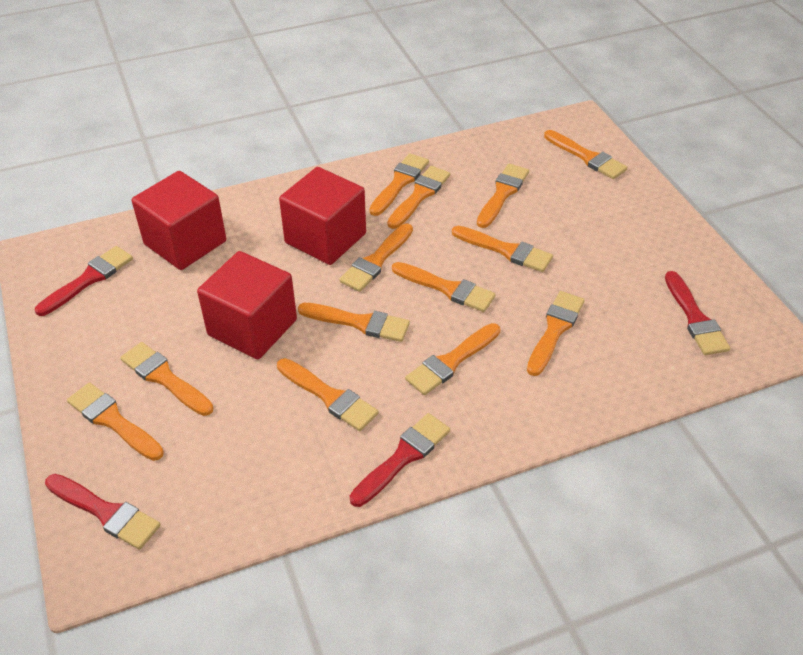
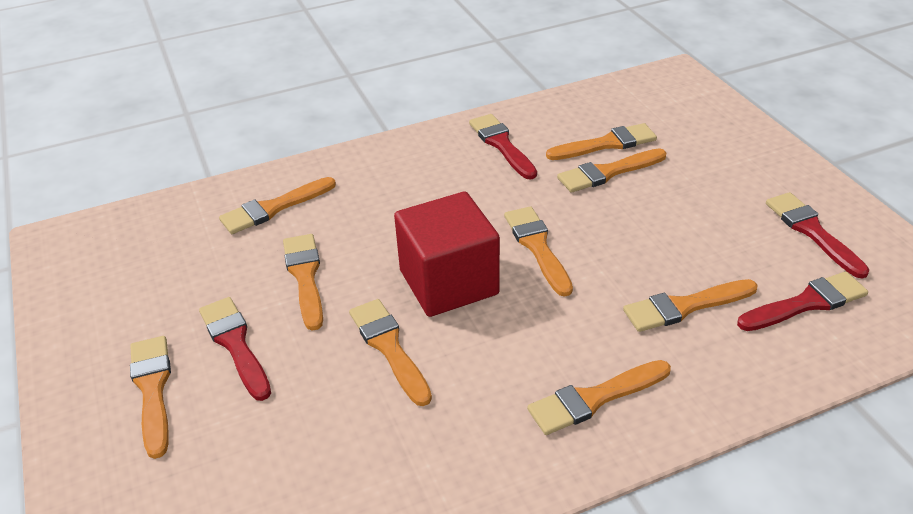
orange brush: [67,383,164,461] [120,342,213,416] [277,358,379,431] [298,303,410,342] [339,223,413,292] [369,153,429,216] [387,166,450,229] [392,262,496,312] [405,323,500,395] [452,226,553,272] [477,164,529,228] [527,291,585,376] [544,130,627,179] = 13 -> [130,336,171,459] [219,177,336,234] [283,234,323,331] [349,299,432,406] [504,206,573,297] [527,360,671,435] [546,123,657,160] [557,148,667,193] [623,279,758,332] = 9
red cube: [132,171,226,270] [197,251,297,359] [279,167,366,265] = 3 -> [394,192,500,317] = 1

